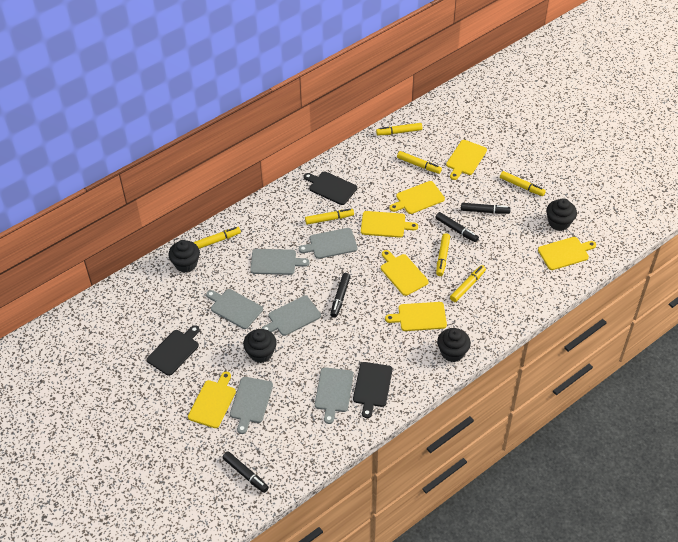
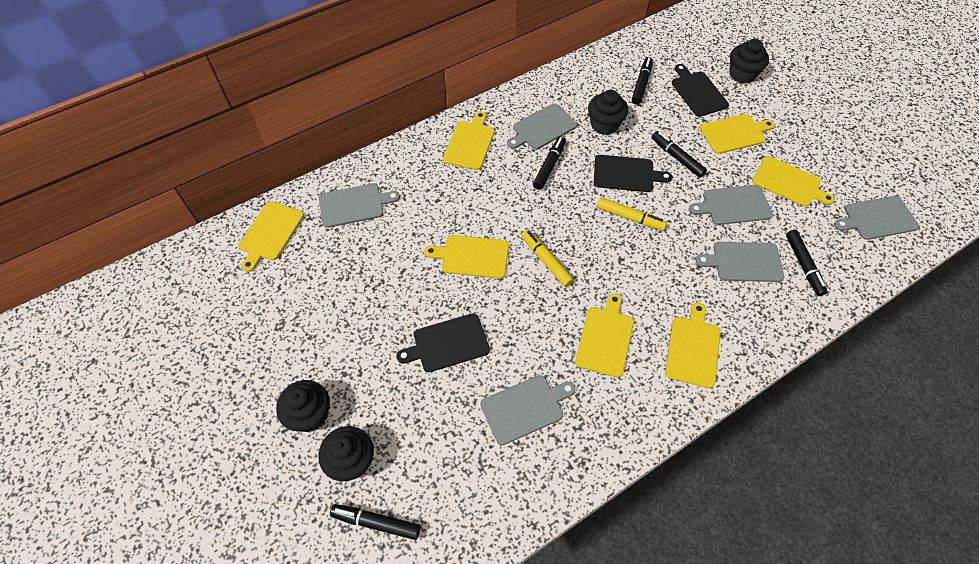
black marker: [222,451,269,493] [330,273,351,317] [435,212,479,242] [461,203,511,214] = 4 -> [330,504,421,540] [533,136,566,190] [632,57,653,105] [651,131,707,178] [786,230,828,296] = 5
yellow marker: [193,227,241,249] [305,209,354,225] [376,123,422,135] [397,151,442,174] [436,233,450,276] [450,265,486,302] [500,171,546,196] = 7 -> [521,229,574,287] [597,197,667,231] = 2

